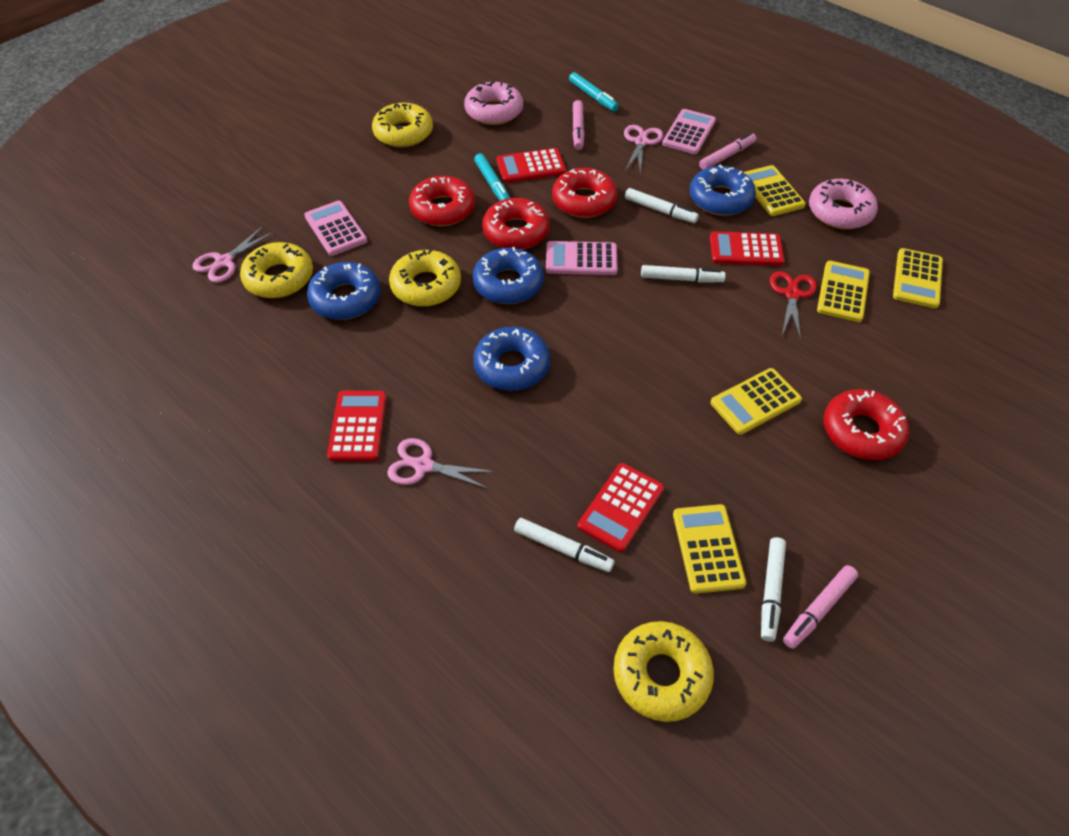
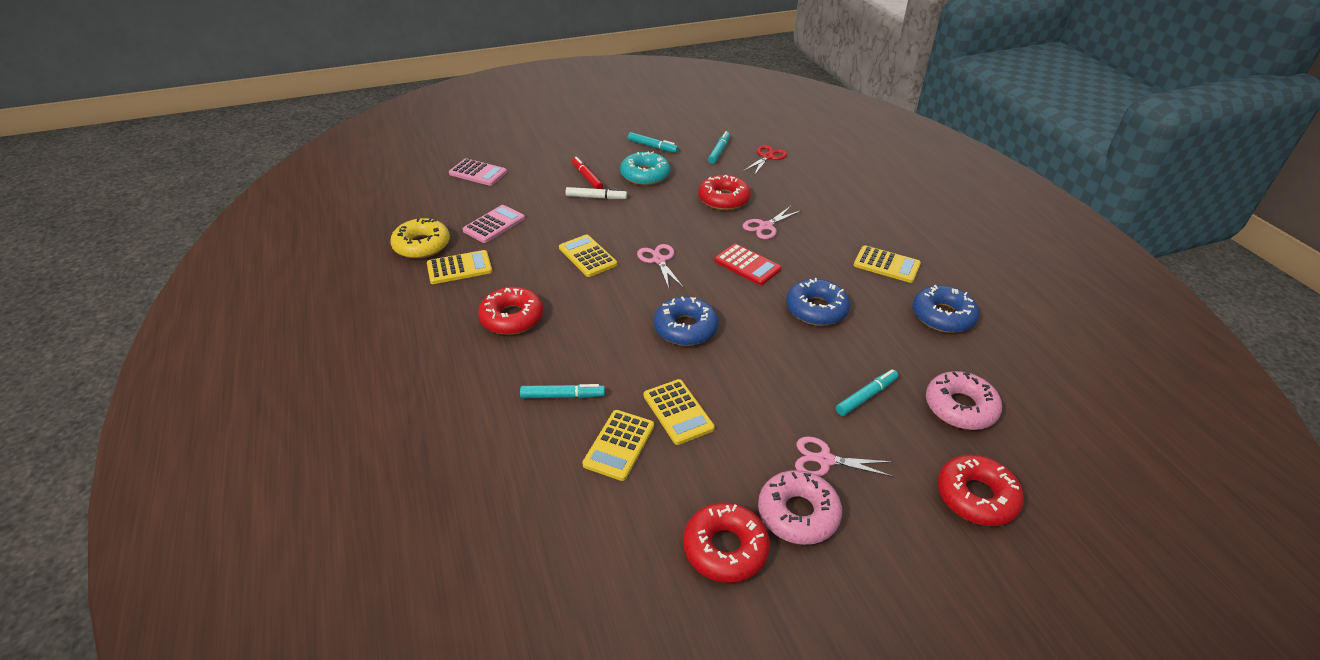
blue donut: [307,262,381,320] [473,247,544,304] [473,327,551,391] [690,164,756,216] = 4 -> [654,296,719,346] [786,278,850,326] [913,285,979,333] = 3
pink calculator: [304,200,367,256] [546,241,618,275] [662,109,716,154] = 3 -> [449,158,507,186] [462,205,525,243] = 2
pink marker: [573,100,585,150] [699,132,756,170] [783,565,858,649] = 3 -> none = 0
red calculator: [327,391,387,461] [497,148,566,183] [578,463,664,553] [710,231,785,266] = 4 -> [714,244,781,285] = 1
red marker: none = 0 -> [572,157,603,189] = 1
turquoise donut: none = 0 -> [620,151,670,185] = 1
turquoise marker: [474,153,510,201] [569,72,619,111] = 2 -> [520,384,605,398] [628,132,679,153] [708,131,730,164] [836,369,898,416] = 4
white marker: [514,518,614,572] [625,188,699,223] [641,265,726,282] [761,537,786,642] = 4 -> [566,187,627,199] = 1
yellow donut: [240,242,313,298] [372,103,433,148] [389,249,461,307] [613,621,714,722] = 4 -> [390,218,450,259] = 1

